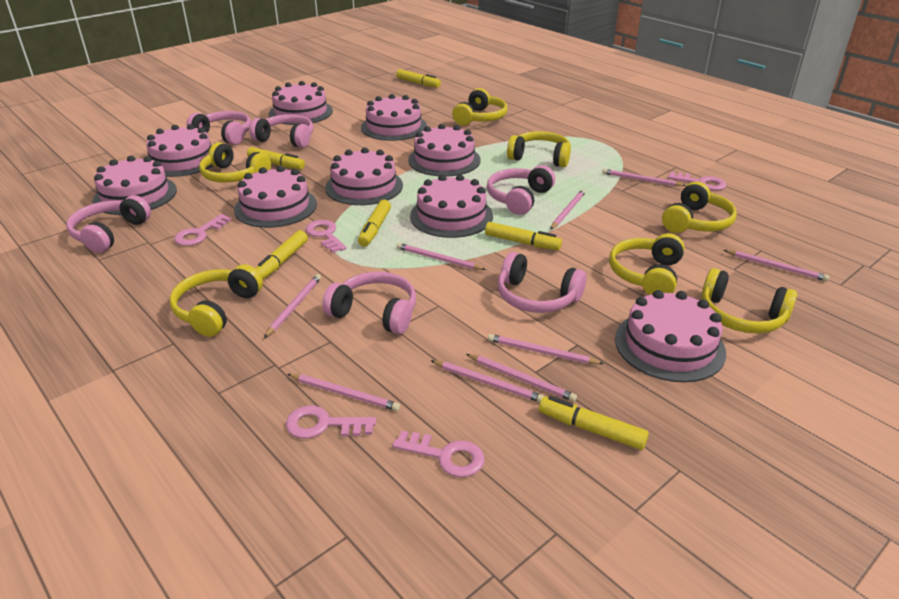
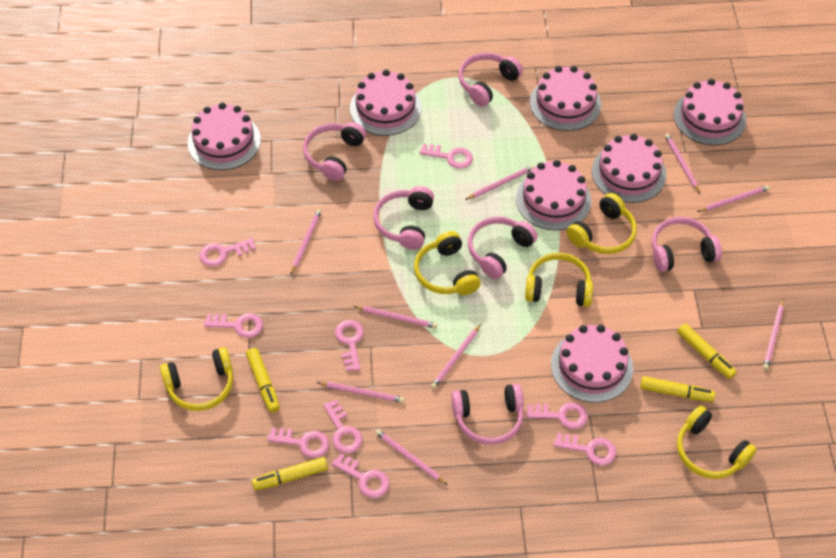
pink cake: [93,156,177,215] [146,124,213,177] [234,166,317,228] [269,81,333,125] [325,147,403,205] [361,94,427,141] [408,124,481,177] [410,174,493,238] [615,290,726,382] = 9 -> [187,103,261,170] [350,70,422,136] [516,160,591,230] [530,66,601,131] [551,325,633,403] [592,134,666,203] [674,79,746,145] = 7
pink key: [174,214,231,246] [286,406,376,438] [306,220,346,253] [392,431,485,477] [668,172,727,191] = 5 -> [199,238,256,266] [204,313,263,338] [267,428,329,458] [323,400,363,453] [332,453,389,498] [335,320,364,371] [419,144,473,169] [526,402,588,429] [554,433,616,465] = 9
yellow headphones: [170,264,263,337] [199,142,271,183] [452,88,508,125] [507,131,571,167] [609,233,685,295] [662,181,737,233] [702,268,797,333] = 7 -> [160,347,233,411] [414,231,481,295] [525,253,593,307] [567,193,637,254] [677,406,757,479] = 5
yellow marker: [247,147,305,169] [255,230,308,280] [358,200,391,247] [396,69,441,88] [485,222,562,250] [539,396,649,450] = 6 -> [246,348,280,413] [252,457,328,490] [640,376,715,402] [677,324,737,379] = 4

